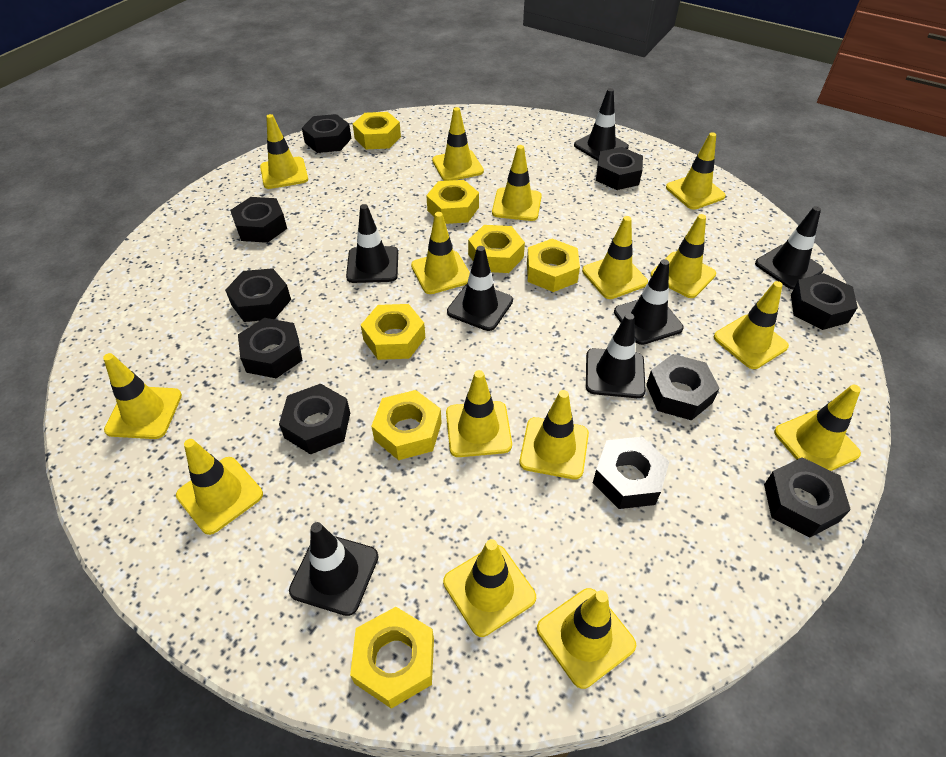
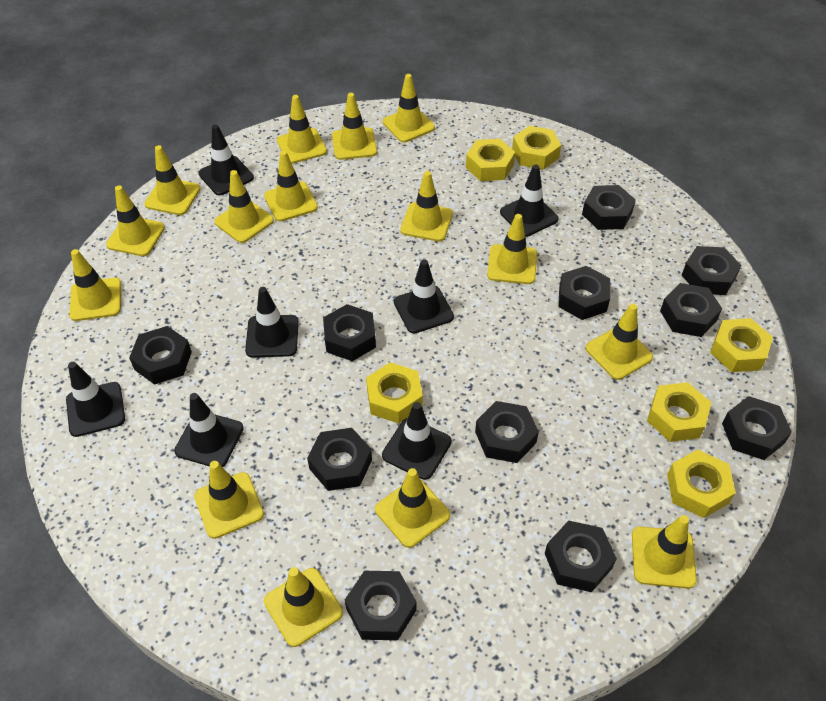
black nut: [225,268,291,322] [230,197,287,243] [238,318,303,378] [279,384,350,455] [302,114,352,153] [593,437,670,509] [596,147,643,190] [646,354,720,420] [764,457,851,538] [791,273,858,330] = 10 -> [129,326,192,385] [307,428,372,491] [323,304,376,361] [345,571,416,640] [475,401,539,463] [545,521,617,592] [558,266,610,320] [582,185,636,230] [660,283,722,337] [682,246,742,295] [722,396,792,460] = 11
yellow nut: [350,607,434,709] [353,112,401,149] [361,304,425,360] [371,390,442,460] [426,180,479,224] [468,225,525,273] [527,239,580,292] = 7 -> [366,362,423,423] [466,139,515,181] [512,126,561,170] [647,382,711,442] [667,450,736,518] [710,318,773,372] = 6

